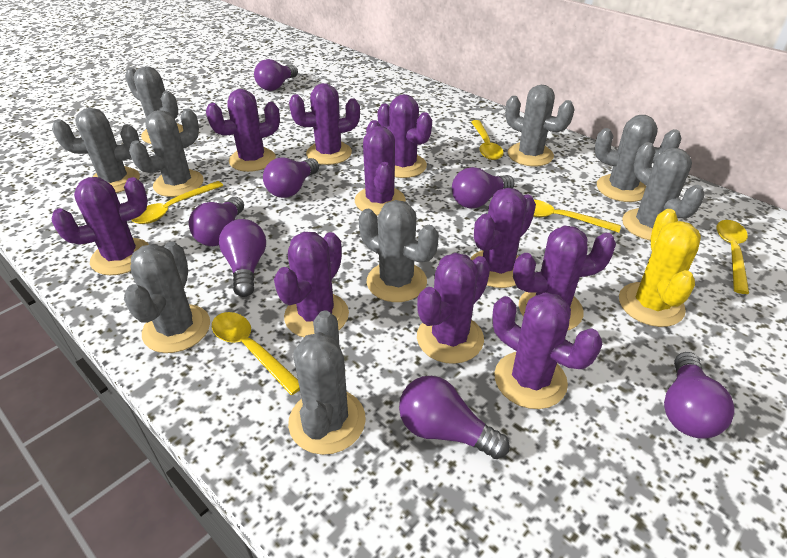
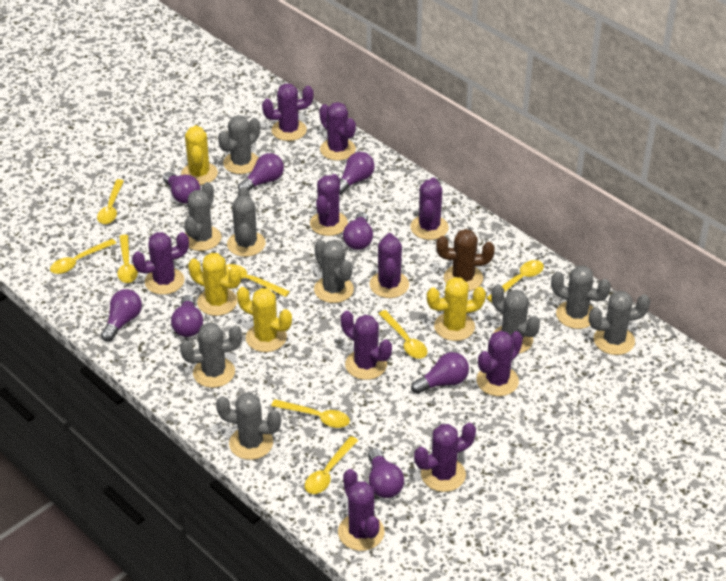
brown cactus: none = 0 -> [436,229,495,291] = 1
purple light bulb: [189,197,244,246] [219,219,266,297] [254,59,298,91] [263,158,319,198] [399,376,510,459] [452,167,515,209] [664,352,734,439] = 7 -> [101,289,142,342] [163,172,200,204] [171,295,203,337] [238,153,284,191] [339,152,375,195] [343,212,373,250] [368,448,404,498] [411,352,469,394] = 8
yellow cactus: [619,209,701,327] = 1 -> [181,125,218,185] [188,253,241,316] [237,287,292,352] [427,277,486,341] = 4
yellow spoon: [132,181,224,224] [212,312,300,395] [471,120,504,160] [533,200,621,233] [717,220,749,294] = 5 -> [50,239,116,274] [97,179,124,224] [117,235,138,283] [226,264,290,297] [271,399,350,428] [305,436,358,494] [379,310,427,359] [486,260,544,302] = 8

